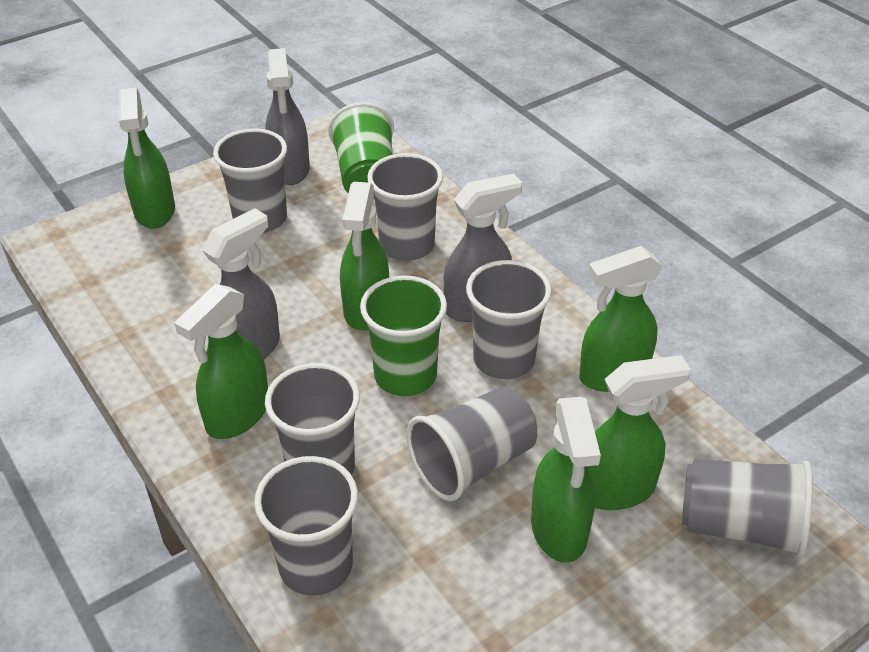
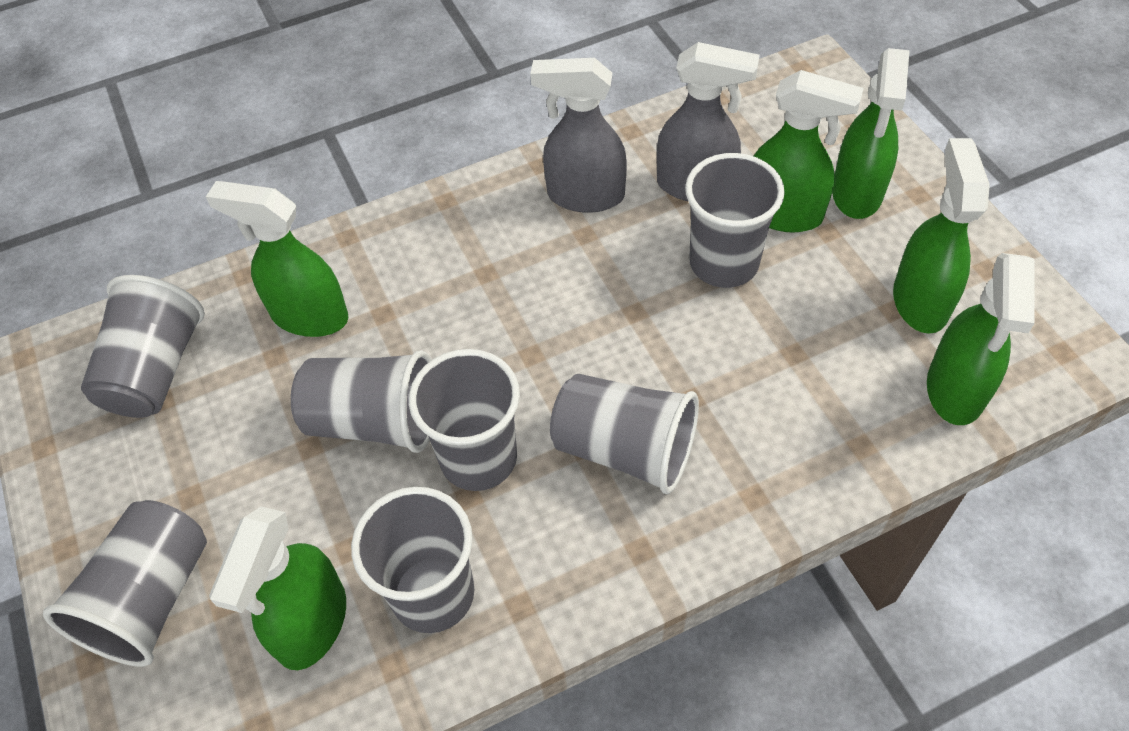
green cup: [328,102,394,194] [360,275,447,396] = 2 -> none = 0
grey spray bottle: [202,208,280,359] [265,48,310,185] [443,173,522,322] = 3 -> [530,58,627,213] [657,42,760,201] = 2

